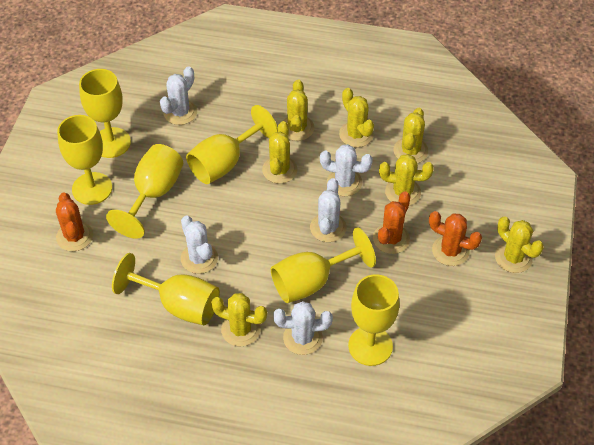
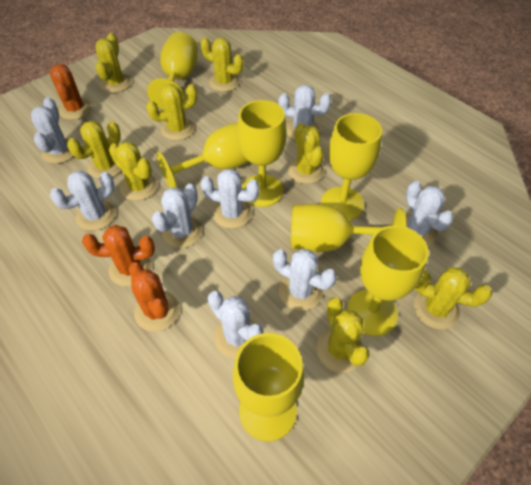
white cactus: [160,66,197,125] [181,216,218,274] [273,301,333,355] [310,178,347,242] [320,144,373,196] = 5 -> [31,97,74,164] [50,170,116,231] [152,184,202,248] [200,169,260,229] [208,291,263,359] [273,249,337,311] [279,85,331,140] [405,181,453,245] = 8
yellow cactus: [211,293,267,346] [262,121,298,184] [283,79,314,141] [339,88,374,147] [379,154,434,205] [393,108,428,163] [495,216,544,273] = 7 -> [67,121,121,179] [95,33,131,93] [109,141,158,201] [146,84,197,141] [200,37,243,92] [288,123,324,184] [316,297,370,373] [414,268,492,329] = 8

